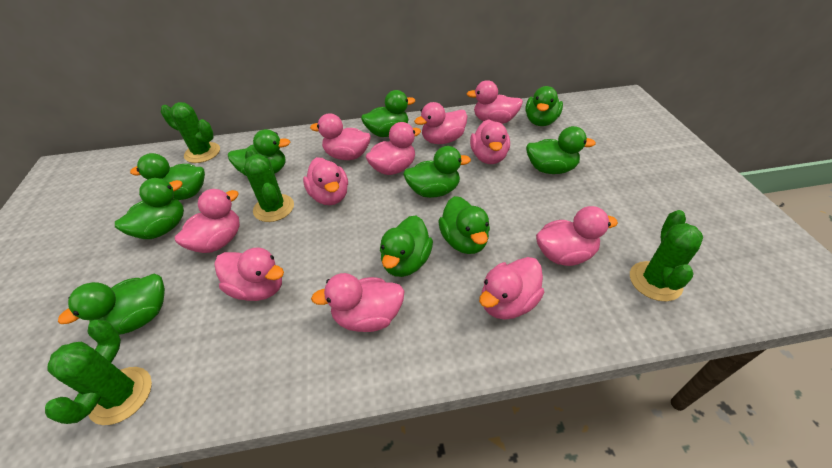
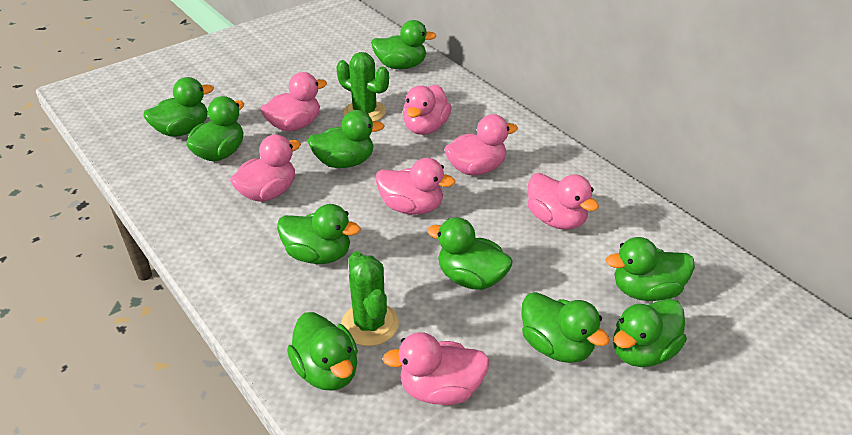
green cactus: [45,320,152,425] [161,102,220,163] [244,148,294,222] [630,210,703,301] = 4 -> [337,52,389,121] [341,251,399,346] = 2
pink duck: [175,189,240,253] [215,247,284,301] [303,157,348,205] [310,113,371,160] [311,273,405,332] [366,122,421,175] [414,102,468,144] [467,80,523,124] [470,119,510,164] [479,257,544,320] [536,206,618,266] = 11 -> [230,134,301,202] [260,72,327,131] [375,158,455,215] [382,332,489,405] [403,84,452,135] [444,114,518,175] [527,173,599,230] = 7

